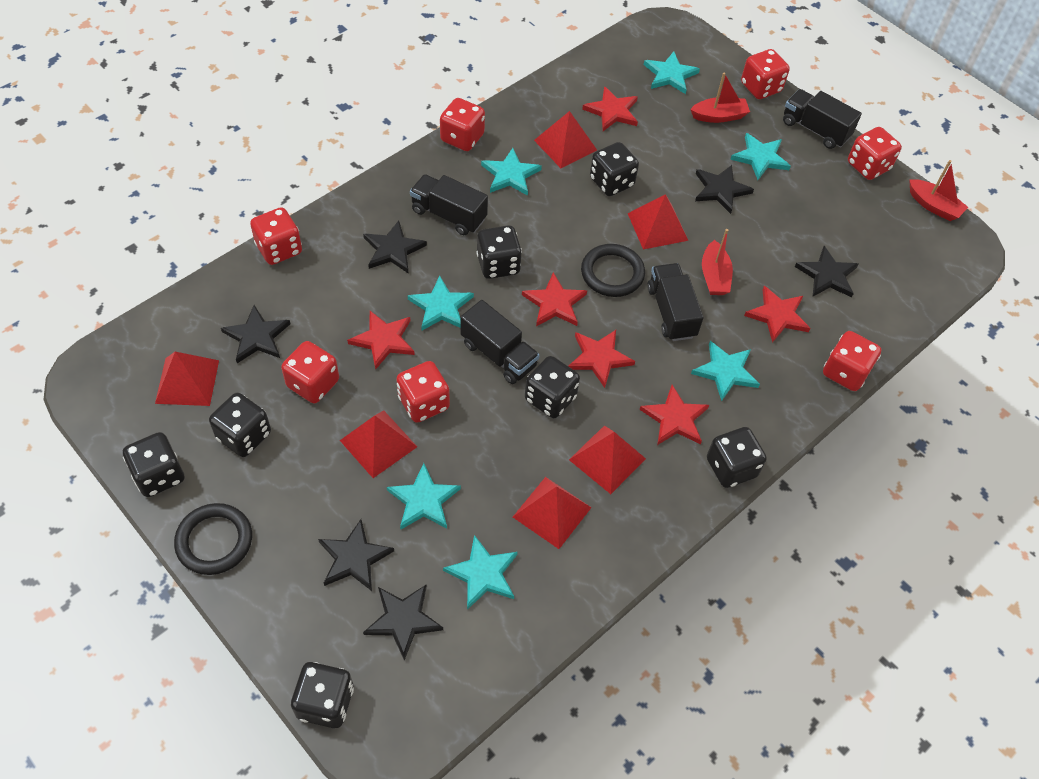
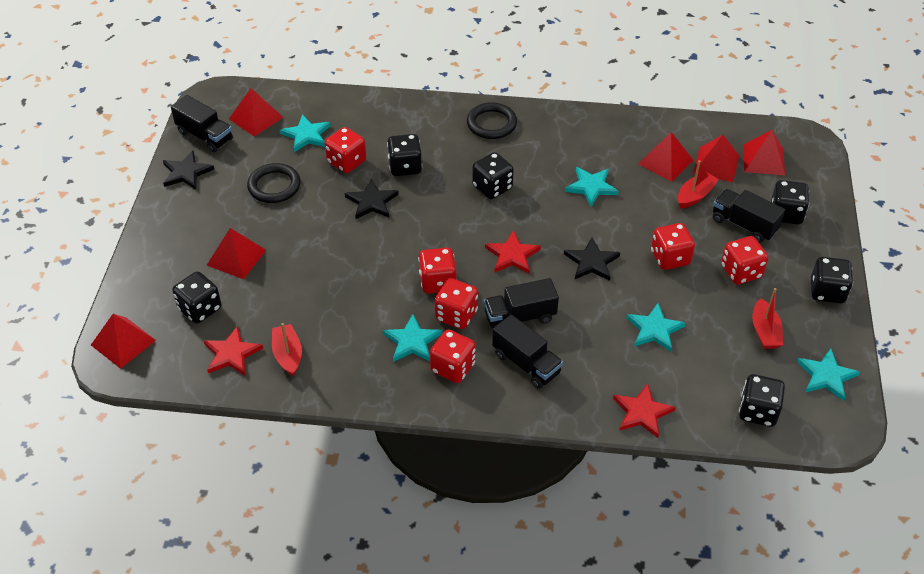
black dice: [123,432,185,497] [209,393,271,457] [291,662,354,728] [476,225,522,279] [525,356,580,418] [590,142,639,196] [707,427,767,488] = 7 -> [172,271,221,324] [387,134,422,176] [472,152,514,199] [739,374,785,427] [771,180,809,224] [811,257,853,303] = 6
black star: [221,305,291,363] [318,519,394,591] [363,221,427,273] [363,584,443,660] [695,165,754,214] [795,246,859,297] = 6 -> [163,150,214,190] [345,179,399,219] [564,237,620,281] = 3
red dice: [250,207,302,265] [281,341,339,403] [396,361,450,423] [440,98,485,151] [741,49,790,99] [823,331,881,391] [848,127,902,180] = 7 -> [325,127,366,173] [418,248,457,294] [430,329,476,383] [435,278,478,329] [651,223,695,270] [721,236,768,284] = 6
red star: [347,311,415,370] [522,272,587,326] [568,330,635,388] [582,86,638,131] [640,385,709,445] [744,286,811,343] = 6 -> [204,326,263,376] [485,230,541,274] [613,383,676,438] = 3
turquoise star: [387,463,461,530] [407,276,474,330] [443,535,518,610] [481,148,542,196] [644,52,700,94] [691,341,760,401] [730,133,791,180] = 7 -> [280,114,331,152] [383,314,442,362] [565,167,619,207] [626,303,686,352] [797,349,860,401] = 5

